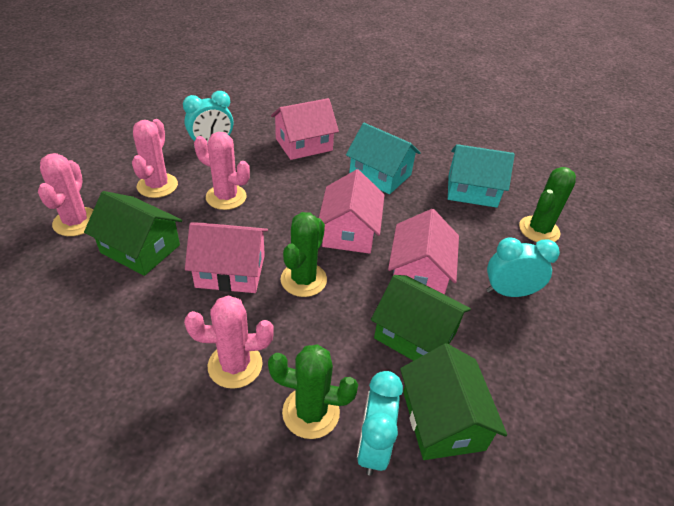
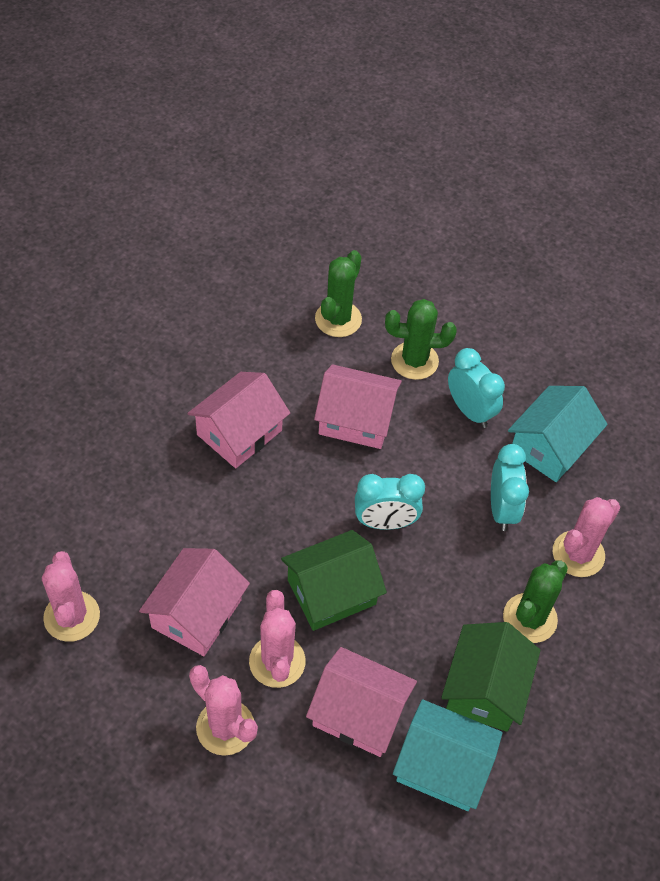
green house: [84,191,182,276] [371,275,471,361] [400,343,507,460] = 3 -> [281,530,387,631] [441,622,540,732] = 2

